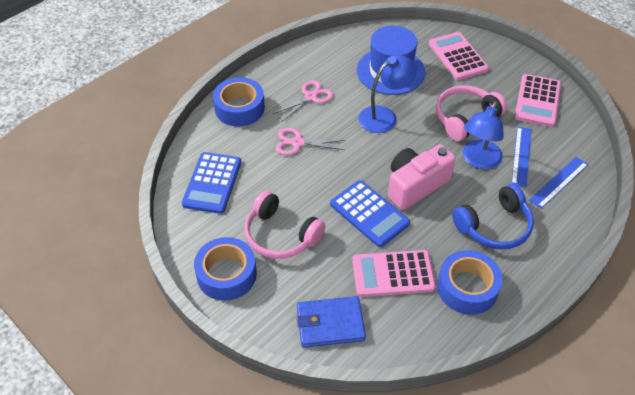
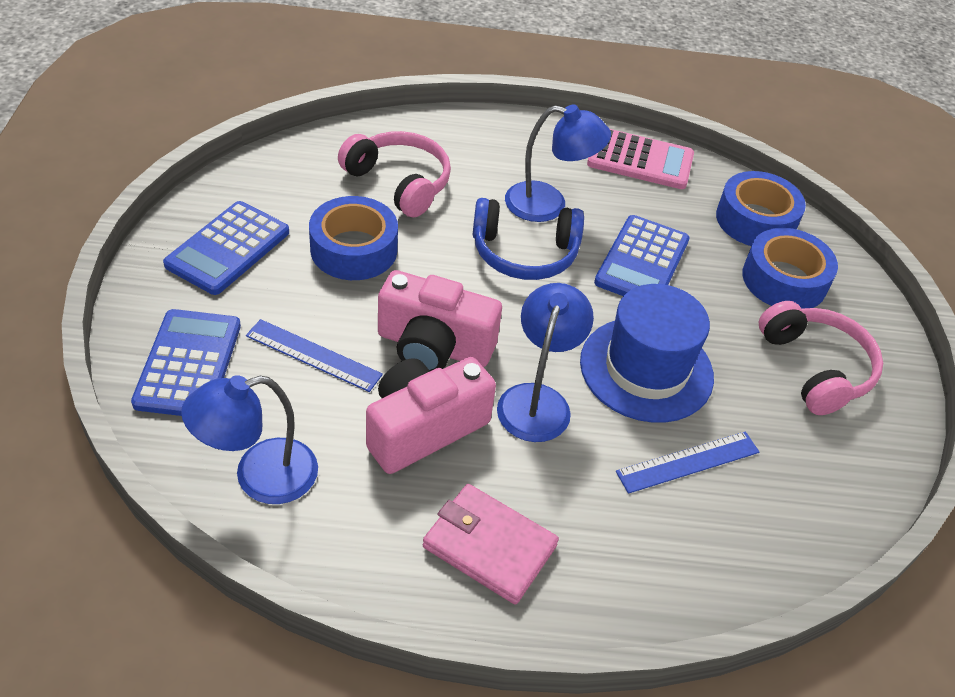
blue calculator: [182,152,241,214] [330,180,410,247] = 2 -> [131,309,241,416] [163,201,289,295] [594,215,690,296] = 3
blue lamp: [359,55,417,133] [463,101,504,169] = 2 -> [181,375,318,504] [497,283,594,442] [505,105,611,222] = 3
blue wallet: [297,296,366,348] = 1 -> none = 0
pink calculator: [352,250,436,297] [429,32,489,80] [515,74,561,127] = 3 -> [587,129,694,189] = 1
pink camera: [388,144,456,210] = 1 -> [366,357,496,474] [378,270,502,371] = 2
pink scissors: [273,80,333,122] [276,128,345,155] = 2 -> none = 0
pink wallet: none = 0 -> [423,484,559,604] = 1

